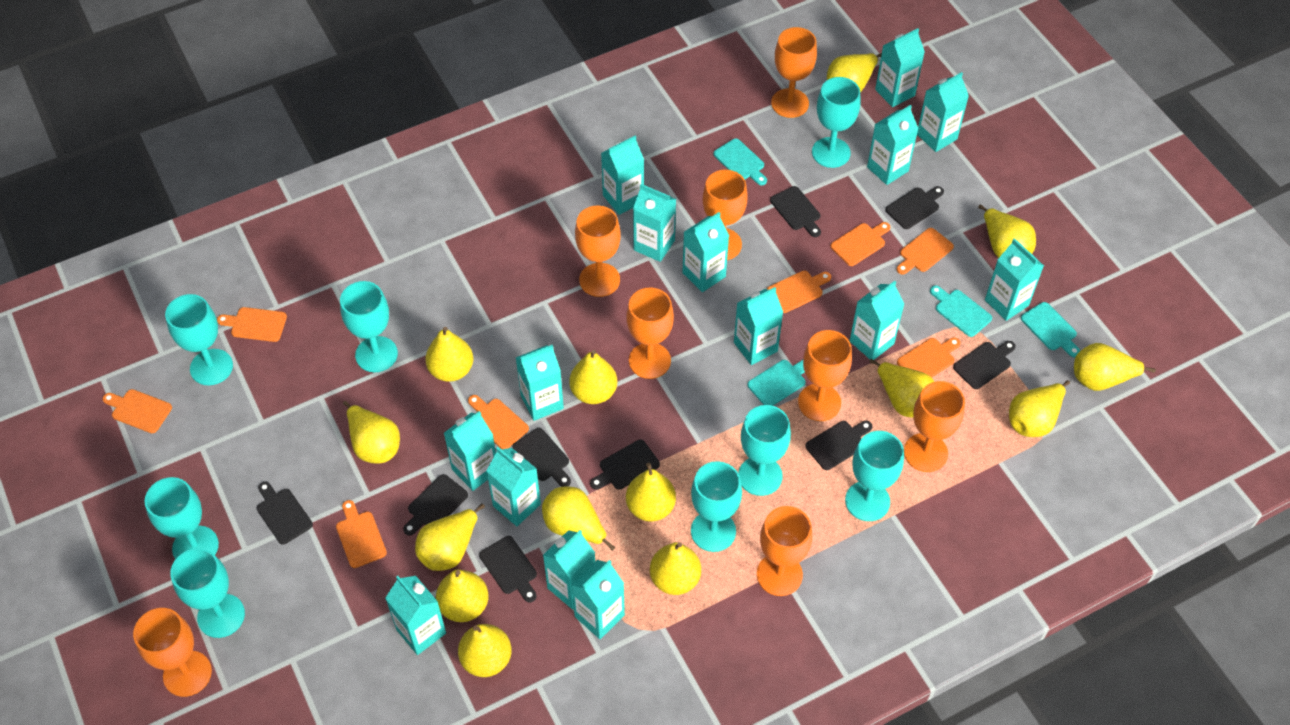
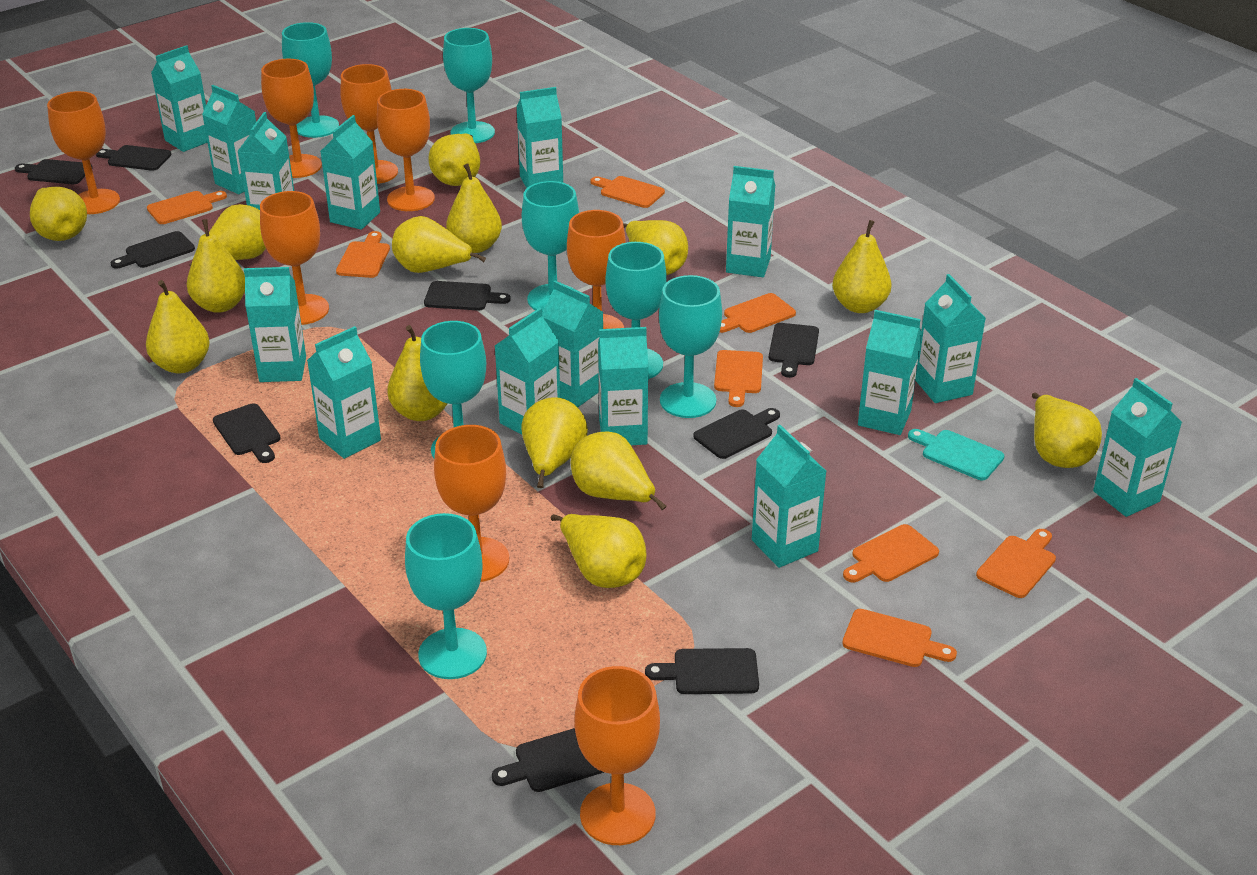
turquoise cutting board: [714,138,767,185] [748,360,806,406] [930,285,992,337] [1021,302,1080,357] = 4 -> [908,429,1004,480] = 1
turquoise goblet: [144,477,219,560] [165,294,233,385] [170,548,245,638] [340,281,398,372] [691,461,742,552] [738,405,791,496] [812,77,861,168] [845,431,904,521] = 8 -> [282,22,339,138] [405,513,487,679] [420,321,486,458] [443,28,495,143] [522,181,579,312] [605,242,667,379] [659,275,722,418] = 7

